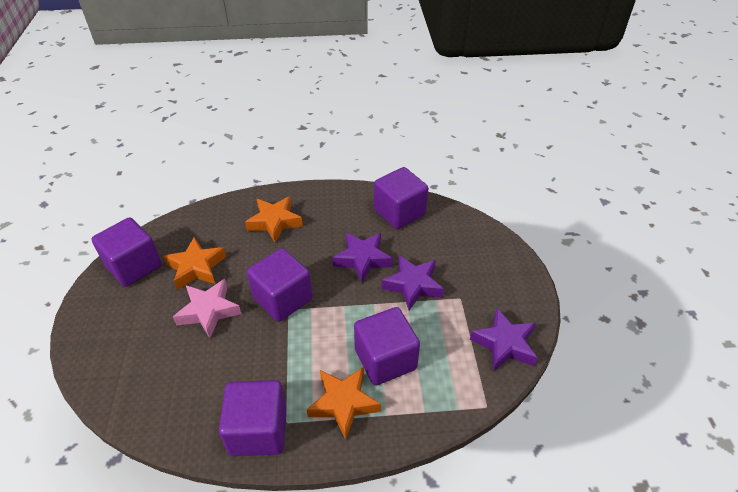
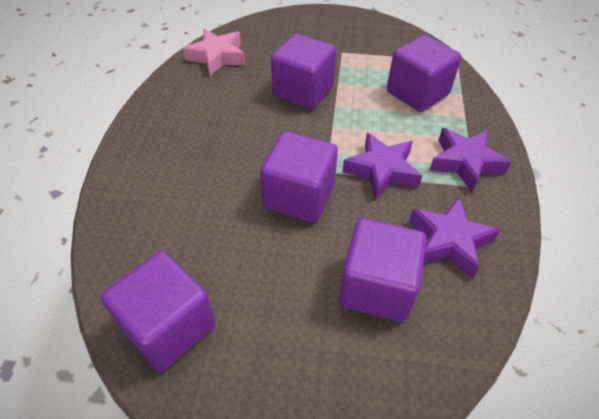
orange star: [163,237,226,290] [245,196,303,243] [307,367,381,439] = 3 -> none = 0

